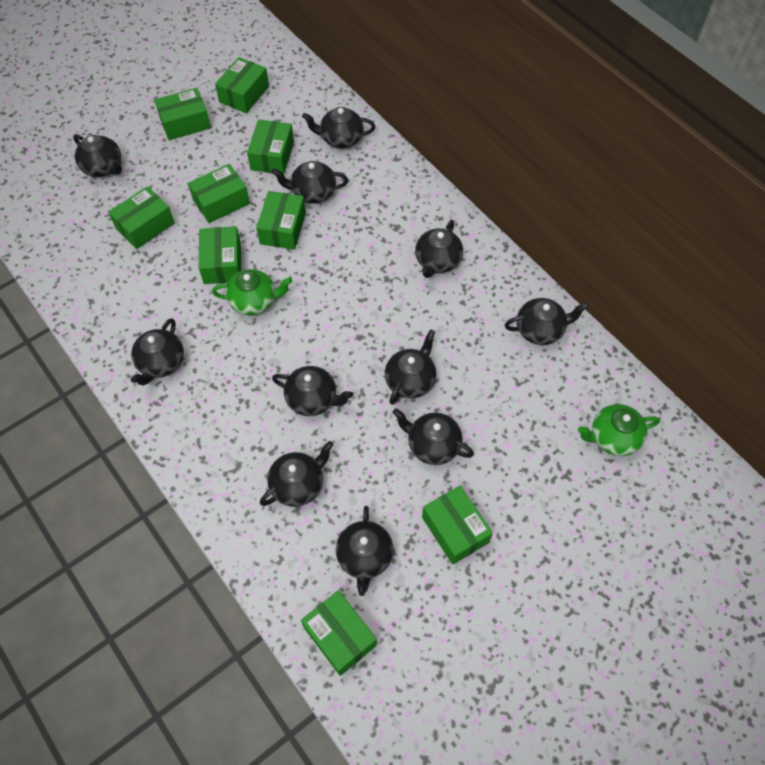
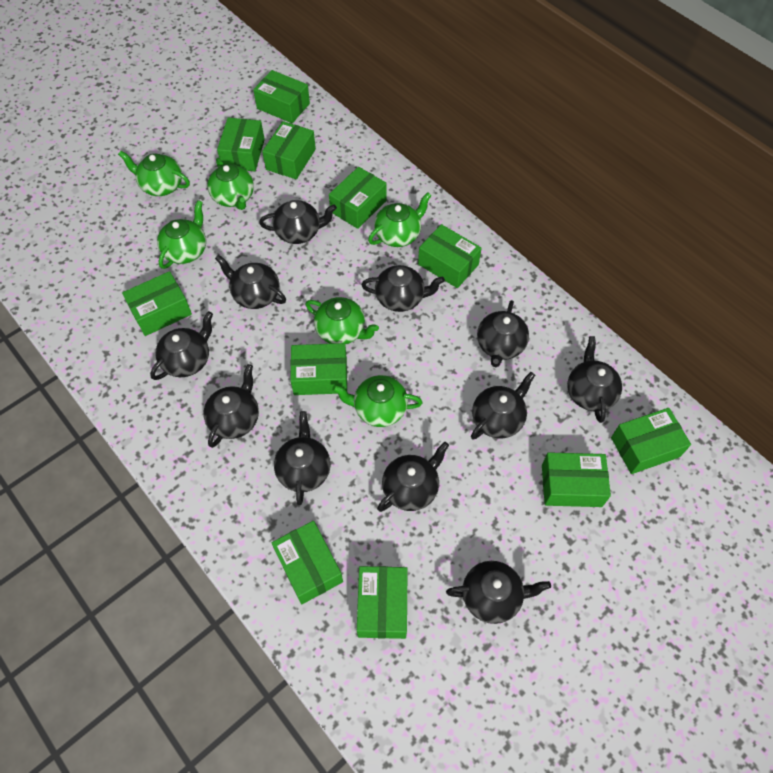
green box: [109,186,175,249] [154,88,211,140] [188,164,250,223] [199,226,241,284] [215,57,269,113] [247,119,294,174] [256,191,306,250] [301,590,377,676] [422,486,493,564] = 9 -> [122,271,192,336] [217,118,265,171] [253,70,310,123] [262,121,316,179] [272,521,343,604] [290,343,347,395] [329,167,387,229] [357,566,408,639] [418,224,482,288] [542,452,611,507] [611,408,691,474] = 11
green teapot: [212,269,292,315] [578,404,660,456] = 2 -> [118,151,190,196] [157,200,206,269] [207,158,254,210] [305,297,379,344] [332,375,423,427] [368,192,432,247] = 6

